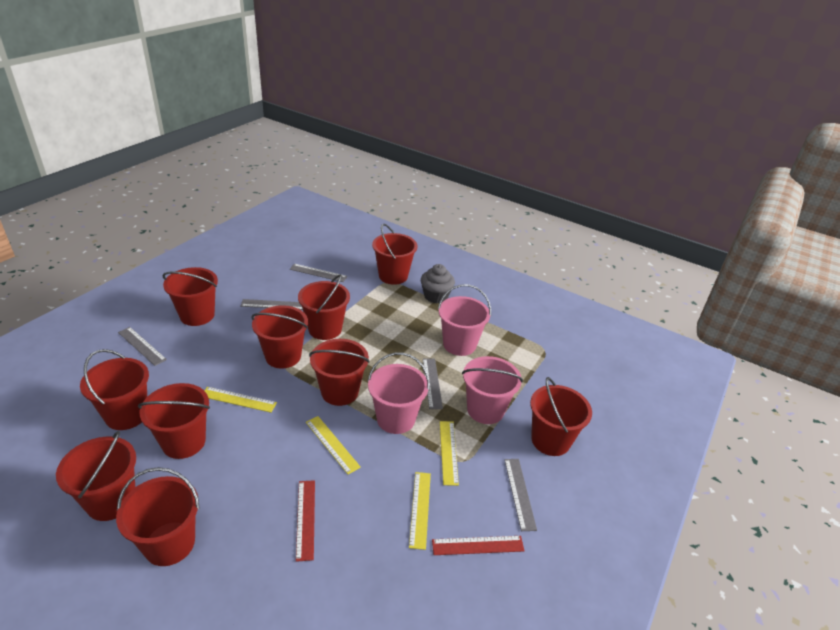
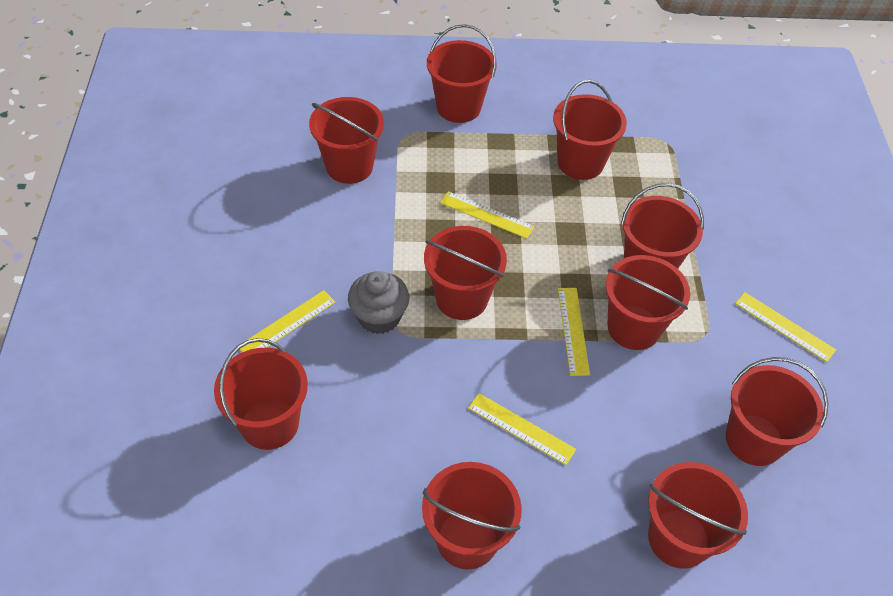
grey ruler: [118,327,167,366] [240,299,303,310] [290,264,348,282] [423,358,443,409] [504,459,537,531] = 5 -> none = 0
pink bucket: [368,353,430,434] [438,284,491,356] [462,356,523,424] = 3 -> none = 0
red ruler: [296,480,315,562] [432,536,524,555] = 2 -> none = 0
yellow ruler: [204,387,277,413] [306,416,361,475] [409,472,431,550] [440,421,459,486] = 4 -> [240,290,335,352] [440,191,534,239] [468,393,576,465] [558,288,590,376] [735,292,836,362] = 5

